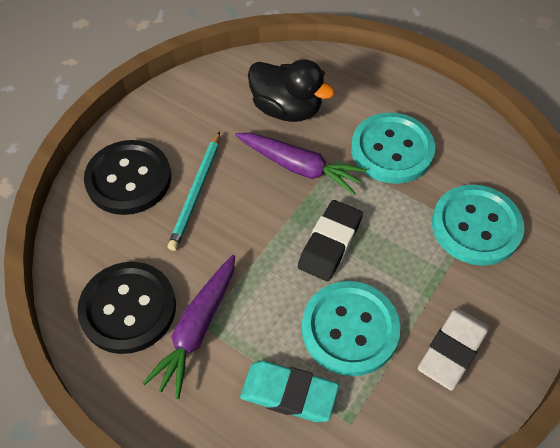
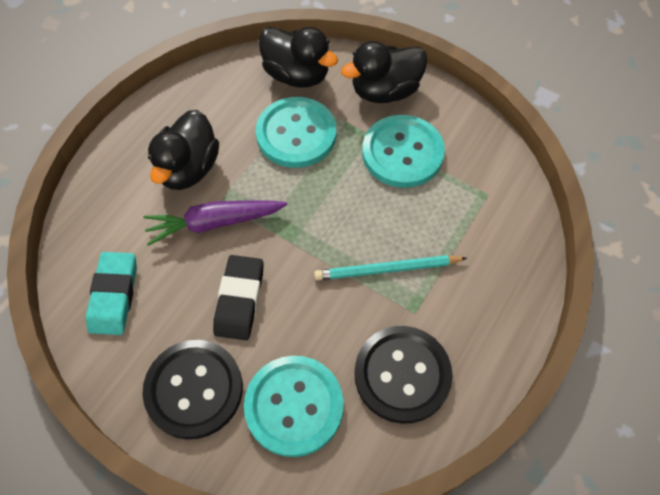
black duck: [248,59,335,122] = 1 -> [148,110,219,190] [259,27,338,88] [341,41,428,103] = 3
purple carrot: [143,255,235,399] [235,133,367,195] = 2 -> [143,201,287,246] = 1
white eraser: [418,308,489,391] = 1 -> none = 0

